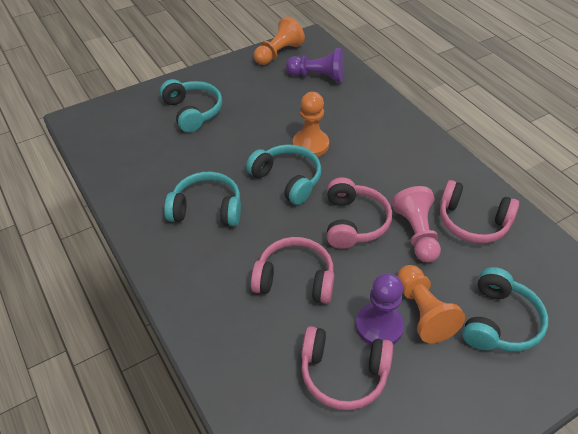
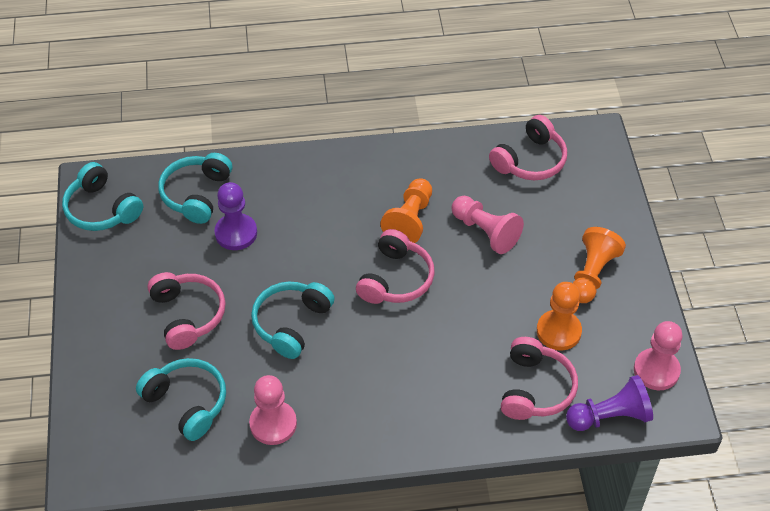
pink pawn: [392,186,441,263] = 1 -> [249,375,297,445] [451,196,524,254] [634,321,682,390] = 3

